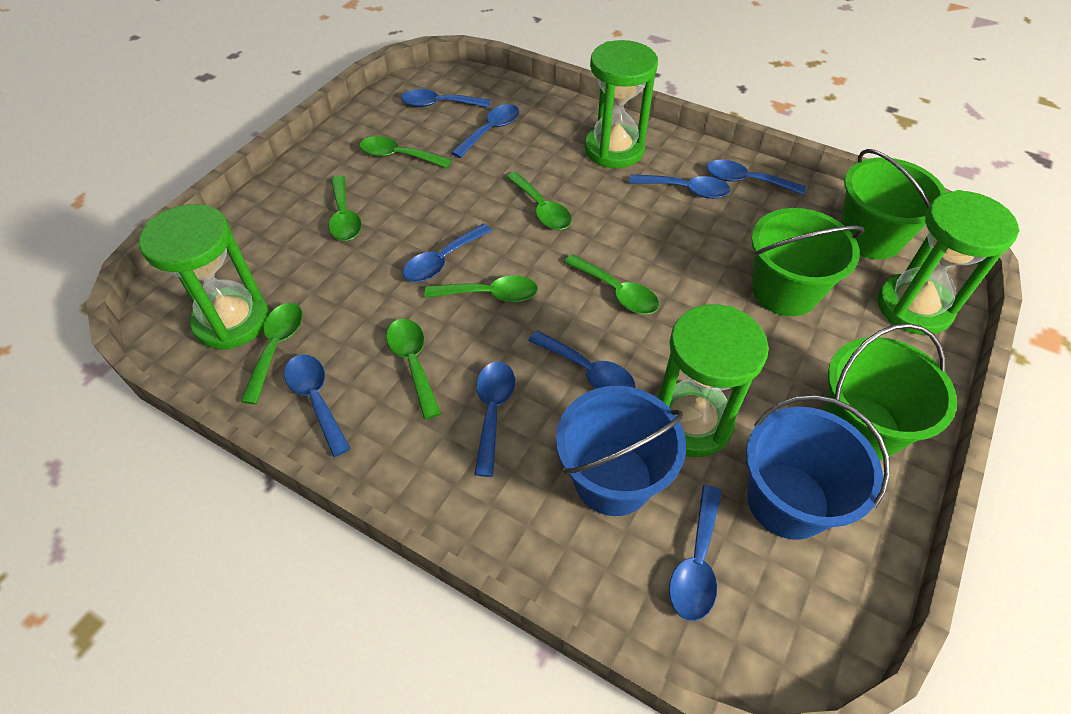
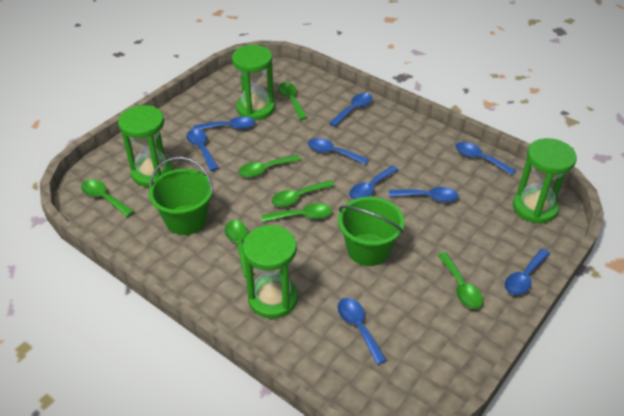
blue bucket: [556,386,686,516] [746,395,890,540] = 2 -> none = 0
green bucket: [751,208,864,316] [824,323,957,460] [840,149,947,259] = 3 -> [149,157,213,235] [338,197,405,266] = 2

